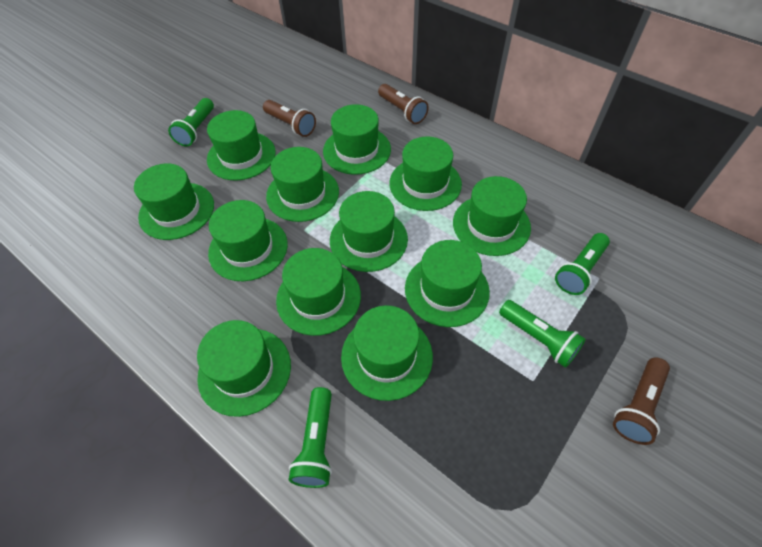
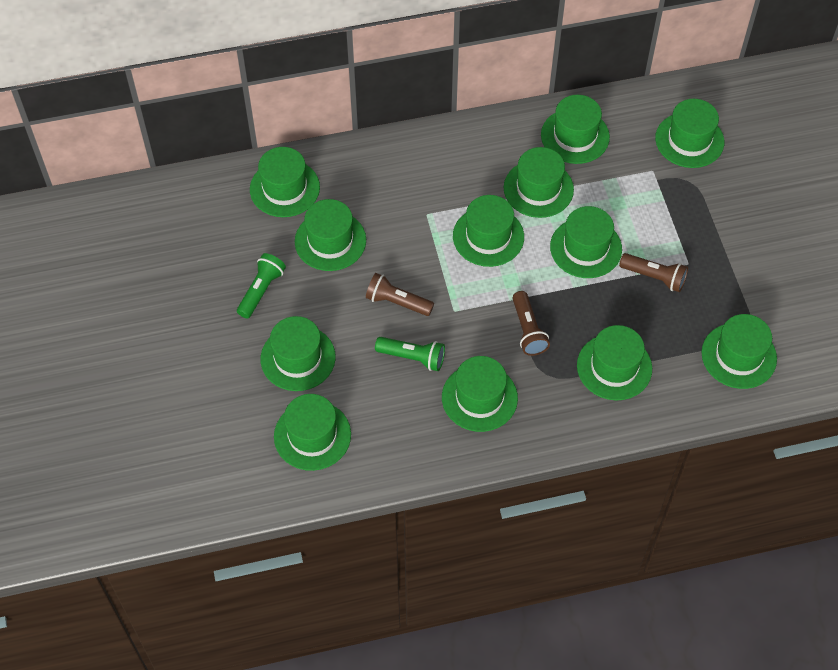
green flashlight: [168,98,214,146] [289,387,332,488] [499,300,586,368] [555,233,610,295] = 4 -> [237,253,286,318] [375,337,445,371] = 2

